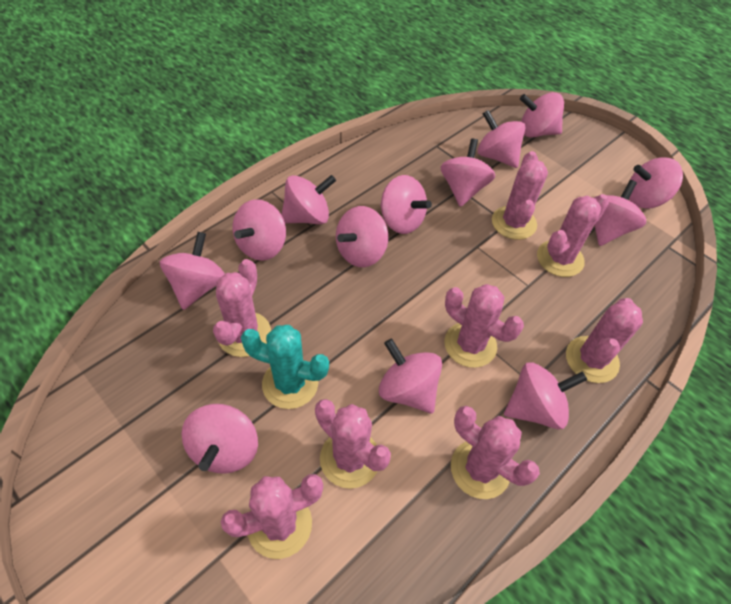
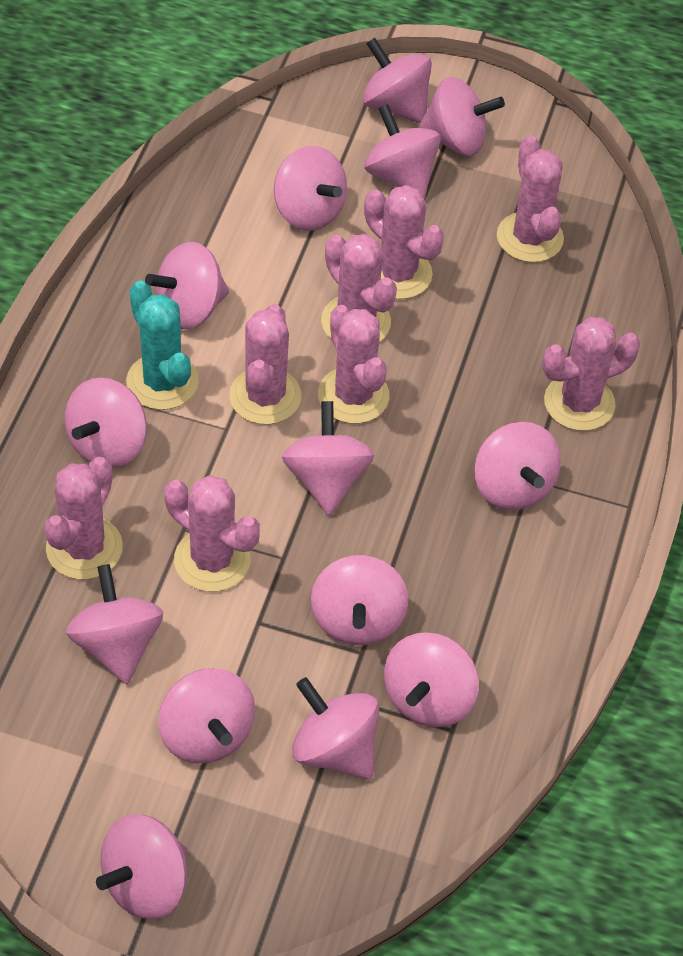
pink spinning top: [160,232,225,310] [182,404,258,474] [232,199,286,261] [281,175,336,224] [336,206,388,267] [379,338,442,414] [380,175,432,234] [440,139,495,207] [478,110,525,168] [504,362,587,429] [520,92,564,138] [594,180,646,246] [629,157,683,209] = 13 -> [65,377,147,468] [66,564,163,684] [96,814,188,919] [145,242,229,329] [158,668,255,764] [274,146,347,231] [282,401,374,516] [292,677,379,780] [311,555,408,645] [362,38,432,124] [364,104,441,199] [384,632,479,727] [418,77,505,156] [474,422,561,511] = 14

